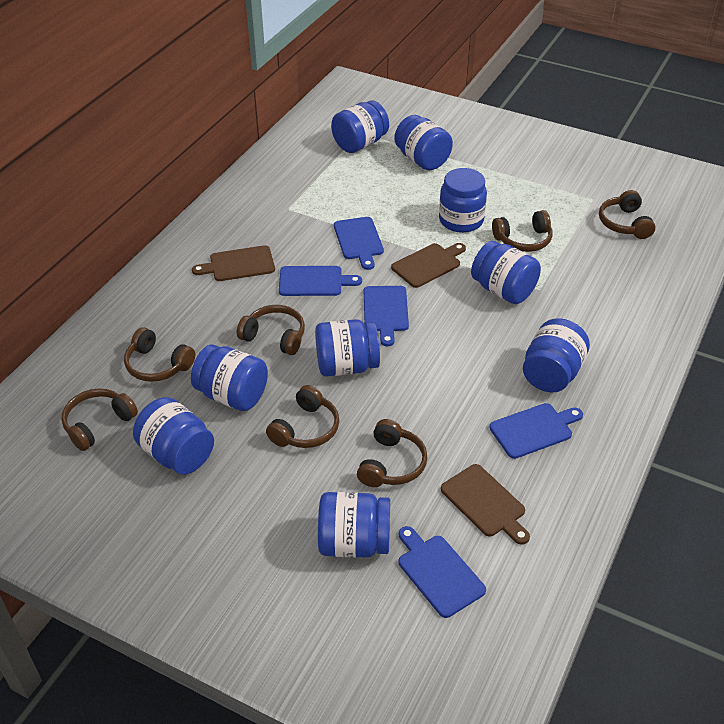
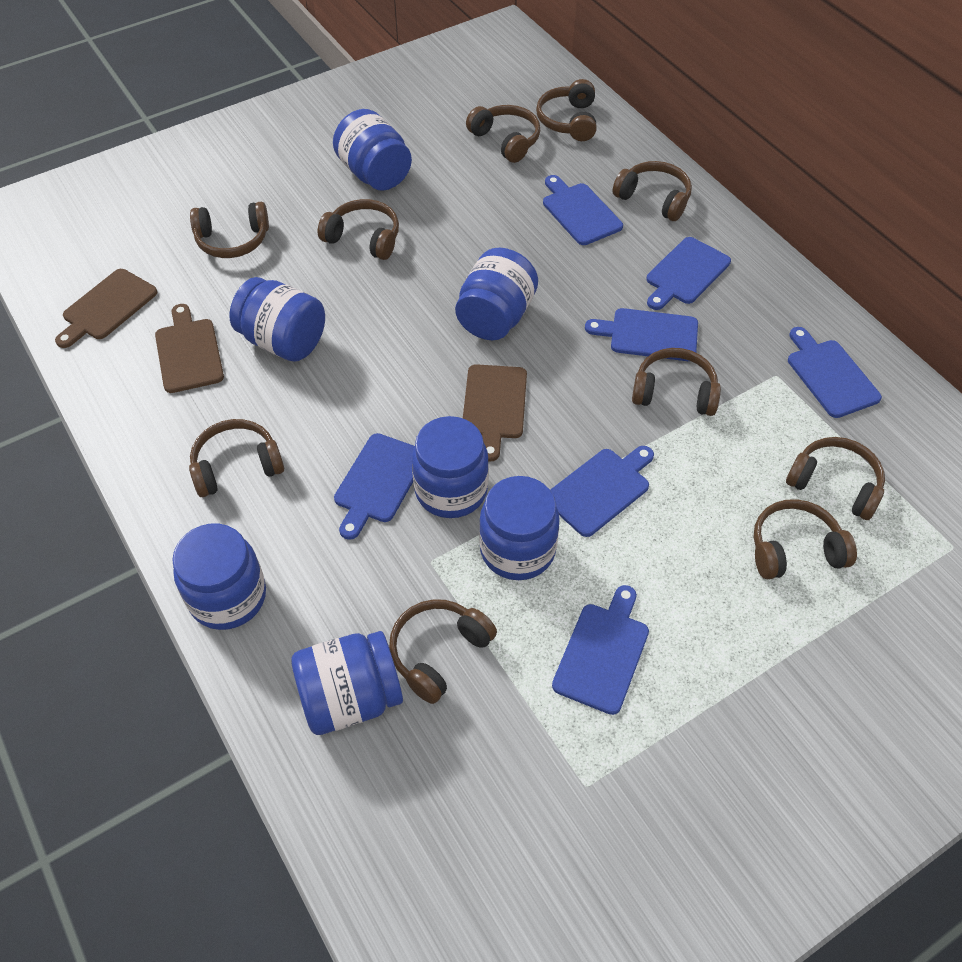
blue cutting board: [279,266,362,296] [334,217,384,270] [364,286,409,346] [399,526,486,618] [489,403,583,459] = 5 -> [334,433,414,540] [543,175,623,245] [550,446,654,537] [552,585,649,715] [585,308,698,361] [646,237,731,310] [788,327,882,418] = 7
blue jar: [133,397,214,475] [191,344,268,411] [315,319,380,376] [318,492,390,558] [331,100,389,153] [394,115,453,170] [439,168,487,233] [471,241,541,304] [523,318,590,393] = 9 -> [172,523,266,630] [230,277,325,362] [291,631,403,735] [333,109,412,191] [412,416,489,518] [455,248,538,340] [479,476,560,580] = 7
brown headphones: [62,389,138,451] [124,327,195,382] [237,305,305,355] [266,385,339,448] [357,419,427,487] [492,210,552,252] [599,190,656,239] = 7 -> [189,419,284,497] [190,202,269,258] [318,199,399,260] [389,599,497,704] [466,105,540,163] [536,79,597,141] [612,161,692,221] [632,348,721,416] [754,499,857,579] [786,437,885,520] = 10

